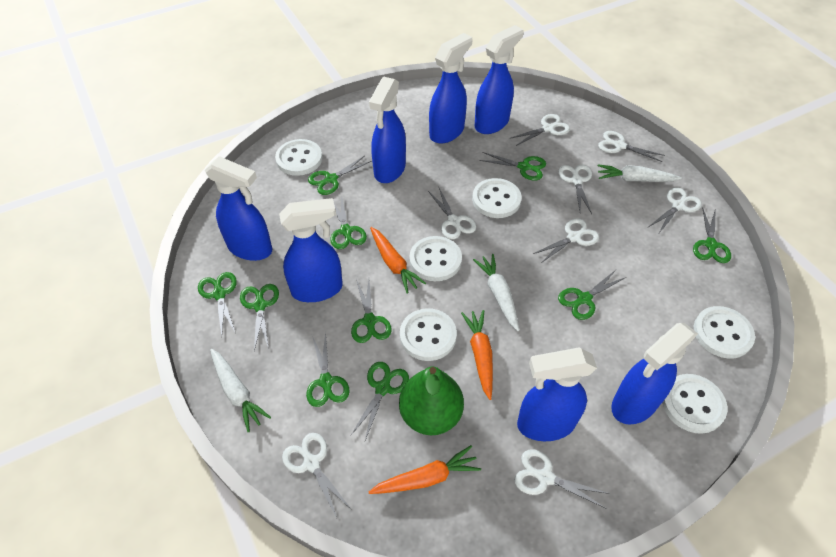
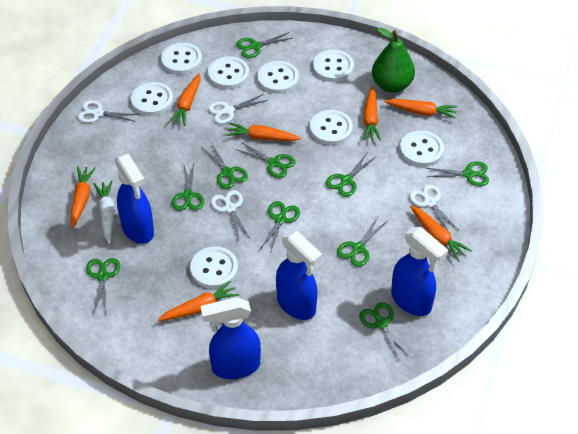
blue spray bottle: [205,156,272,261] [279,198,343,302] [369,77,406,183] [429,33,472,144] [475,25,523,134] [517,348,597,441] [611,323,698,425] = 7 -> [115,154,154,244] [201,297,261,379] [276,231,322,320] [391,227,448,316] = 4
orange carrot: [369,445,481,494] [370,227,426,293] [461,310,493,400] = 3 -> [70,167,96,228] [158,280,239,321] [168,73,201,126] [226,123,301,141] [363,87,381,141] [384,99,458,119] [410,205,472,261] = 7
white button: [275,139,323,176] [400,308,457,361] [410,236,462,281] [472,178,522,218] [662,374,727,434] [694,306,755,358] = 6 -> [131,82,173,116] [161,43,202,75] [190,246,238,289] [208,56,249,89] [257,61,299,94] [310,110,353,145] [313,50,354,82] [400,130,444,167] = 8
white carrot: [210,349,271,432] [473,254,519,331] [598,164,682,182] = 3 -> [94,180,115,244] = 1
white scissors: [282,433,352,518] [428,188,476,239] [510,114,570,146] [514,450,610,509] [533,218,599,263] [558,165,592,214] [598,131,665,162] [649,188,702,233] = 8 -> [78,100,139,123] [208,94,268,124] [211,190,250,239] [409,184,459,230] = 4

